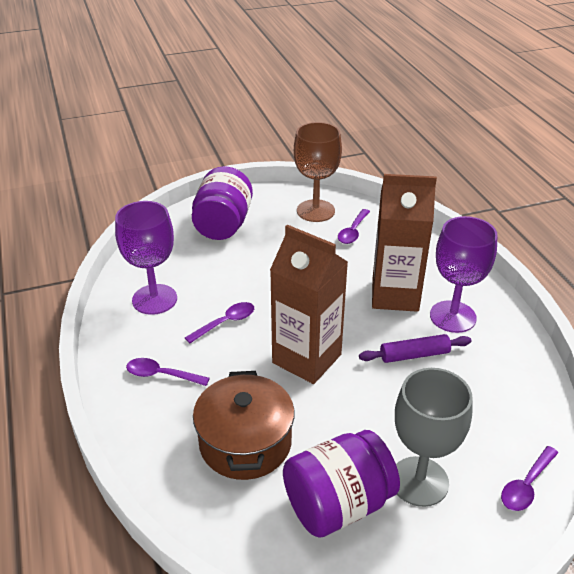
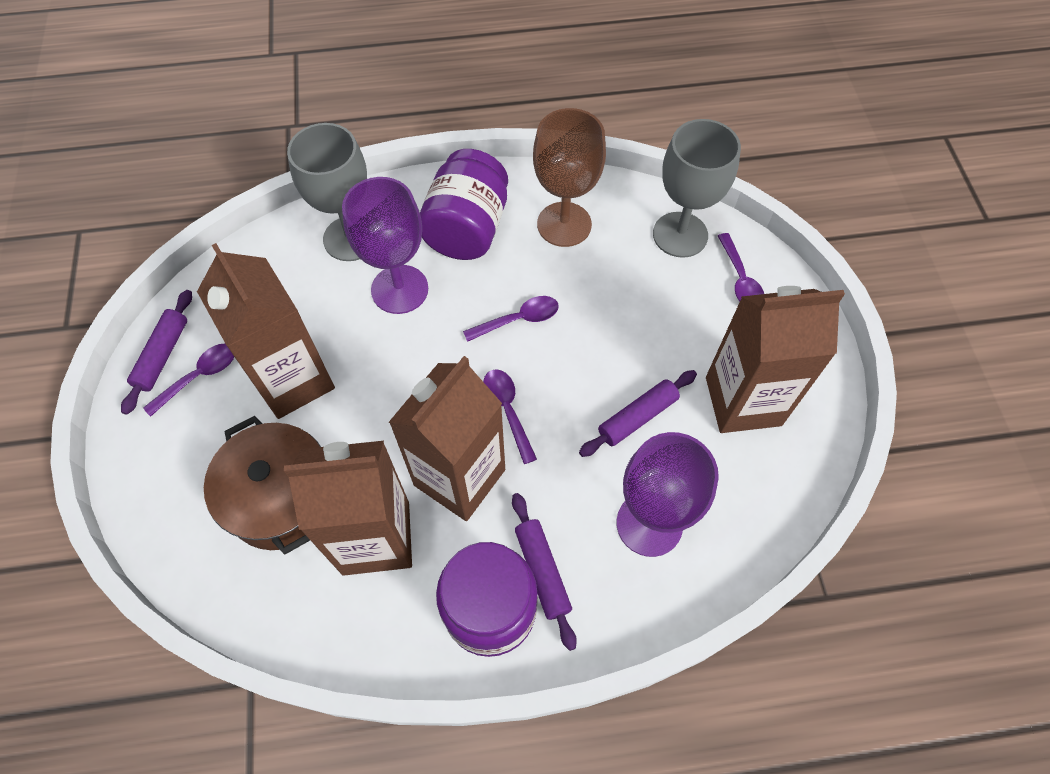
brown carton: [270,225,348,384] [372,174,437,312] = 2 -> [197,243,335,419] [284,441,412,576] [389,356,505,521] [706,286,845,433] = 4
grey goblet: [395,368,473,507] = 1 -> [287,123,367,261] [653,119,741,258] = 2
purple rolling pin: [359,334,471,363] = 1 -> [121,290,192,415] [512,493,577,651] [579,370,697,457] = 3

